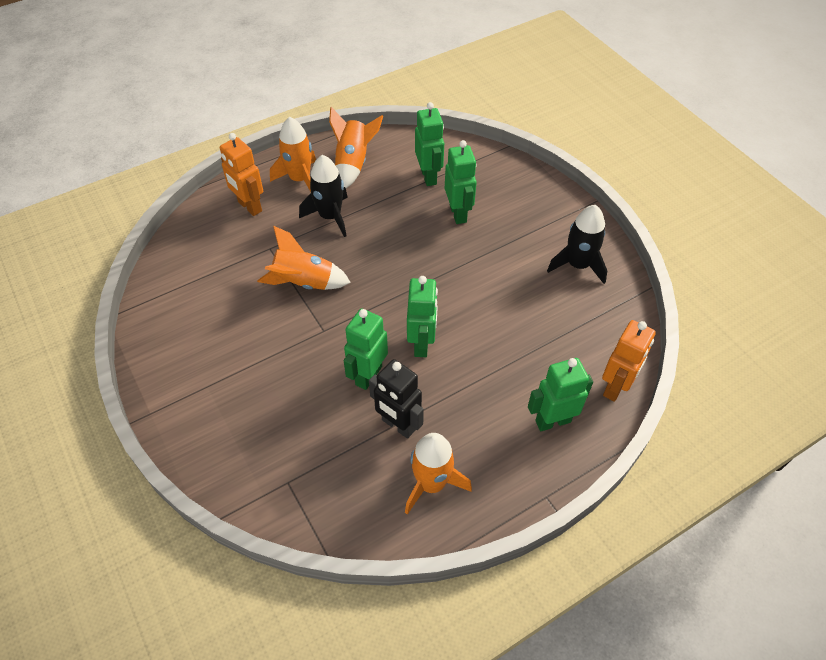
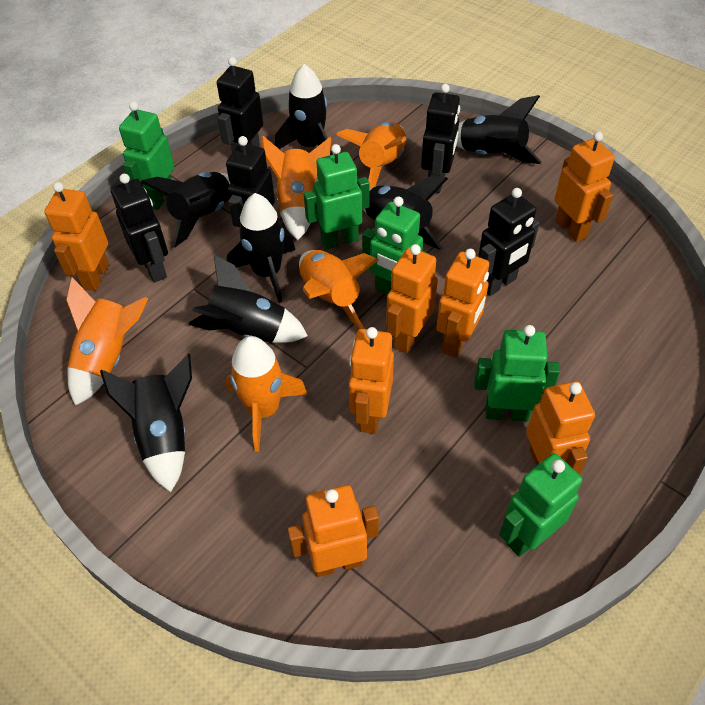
black robot: [369,359,424,439] = 1 -> [111,174,168,283] [217,57,263,153] [226,136,275,227] [421,84,460,193] [478,188,539,296] = 5
black rocket: [299,155,348,237] [547,205,607,284] = 2 -> [100,354,192,492] [141,172,231,248] [188,254,308,343] [227,193,295,303] [275,64,333,155] [363,176,448,250] [456,95,541,164] = 7
orange robot: [220,133,263,216] [602,320,656,402] = 2 -> [44,182,109,291] [288,485,379,577] [349,327,394,434] [386,244,438,353] [436,249,489,358] [526,381,595,475] [554,132,615,242] = 7
orange rocket: [257,226,351,290] [270,117,316,192] [329,107,383,188] [405,433,472,515] = 4 -> [66,277,148,406] [226,336,307,452] [261,135,331,240] [299,250,378,329] [336,122,406,188] = 5

